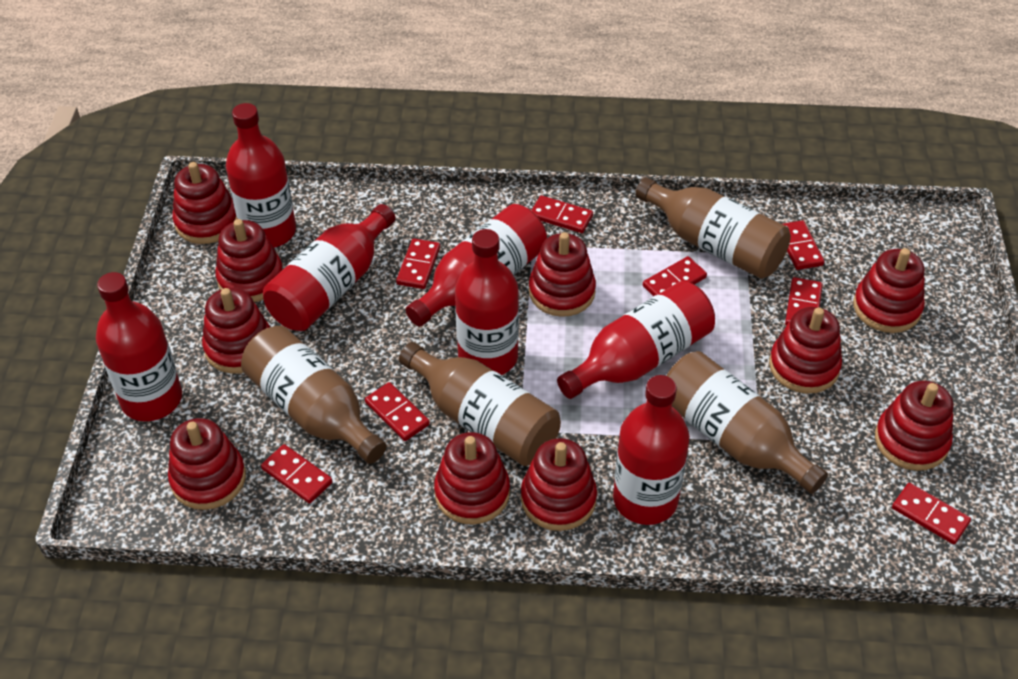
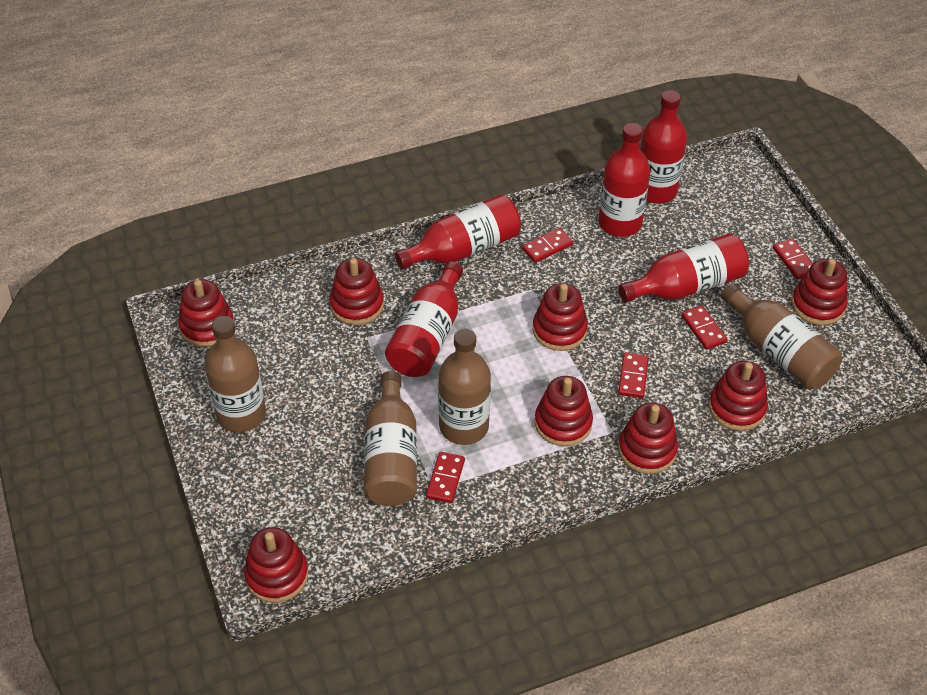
red bottle: [96,272,182,421] [226,103,296,248] [263,204,395,331] [406,204,547,327] [455,229,519,375] [557,281,715,399] [613,375,690,525] = 7 -> [385,261,463,377] [395,194,521,270] [598,123,650,237] [618,233,749,303] [640,90,687,204] = 5
red domino: [261,444,332,504] [365,382,430,441] [396,238,440,289] [532,195,593,233] [643,256,707,296] [783,220,825,270] [785,277,823,325] [892,483,971,544] = 8 -> [426,452,465,503] [522,228,573,263] [618,353,649,398] [681,305,728,350] [773,238,813,280] = 5
red stacking toy: [168,418,246,510] [173,162,237,244] [202,288,270,374] [215,219,283,302] [434,432,510,525] [521,438,597,531] [529,232,596,317] [769,307,842,394] [853,248,925,333] [875,381,953,471] = 10 -> [178,279,235,347] [244,527,308,603] [330,258,384,325] [533,283,588,351] [535,376,593,446] [618,402,678,474] [709,361,768,431] [791,259,848,325] = 8

